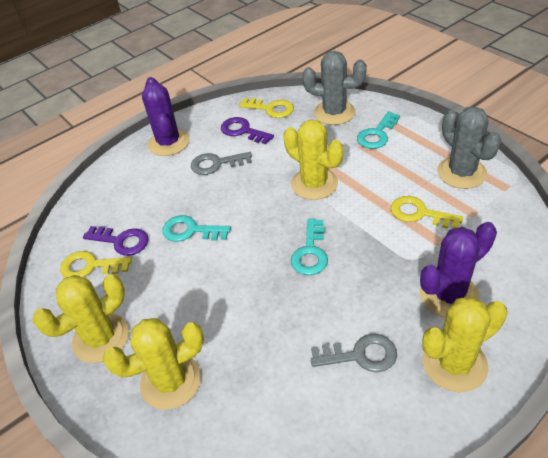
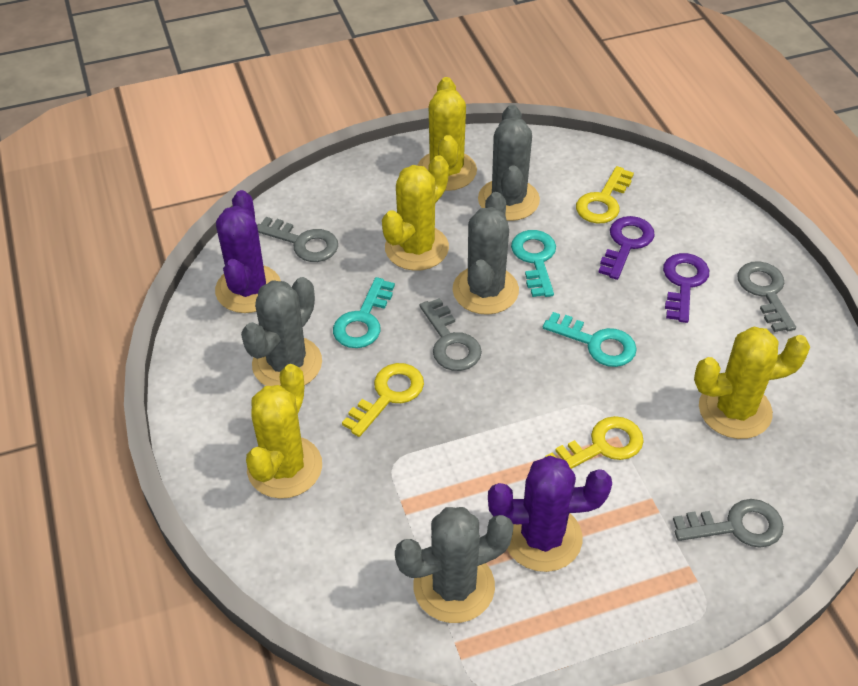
grey cactus: [302,51,367,125] [437,106,501,189] = 2 -> [241,277,322,386] [395,507,514,623] [453,192,519,315] [478,105,540,221] = 4
grey key: [191,152,252,175] [311,334,397,372] = 2 -> [257,217,338,262] [420,298,482,371] [673,499,784,547] [737,261,796,332] = 4

